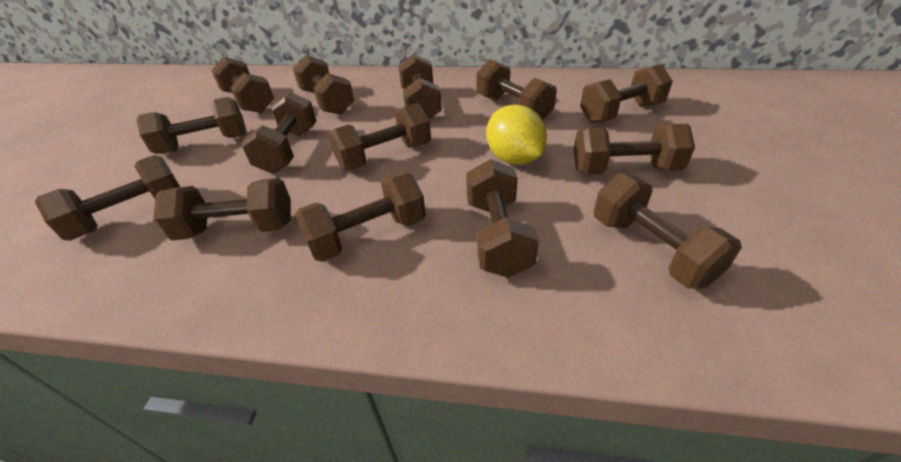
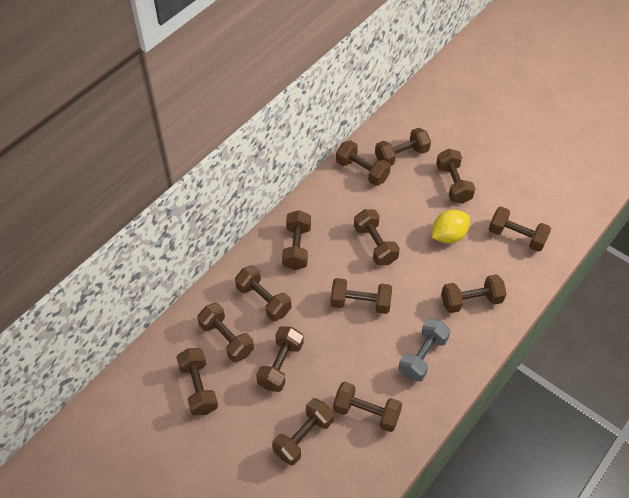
grey dumbbell: none = 0 -> [399,318,451,382] = 1

